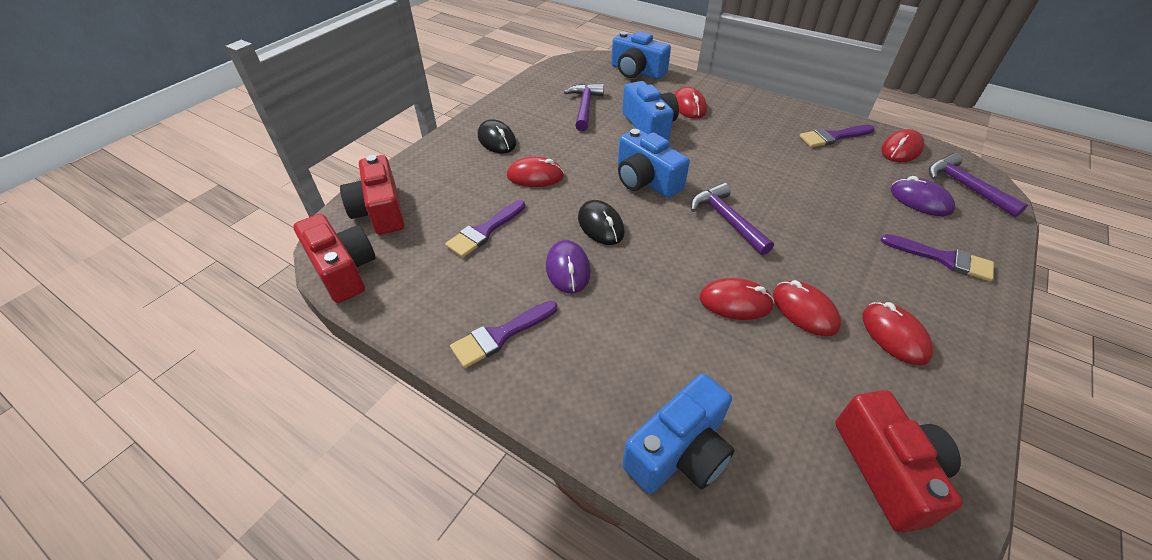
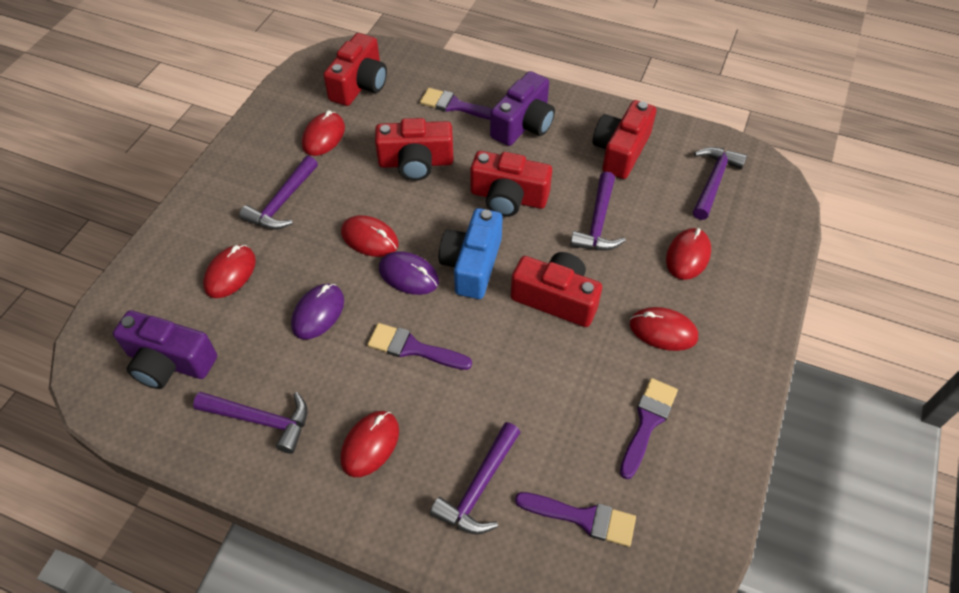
black mouse: [478,119,516,153] [578,200,625,245] = 2 -> none = 0
blue camera: [611,31,671,79] [618,128,690,198] [622,81,679,140] [622,374,735,494] = 4 -> [439,208,503,299] = 1
purple camera: none = 0 -> [113,310,217,389] [490,71,555,146] = 2
purple hammer: [564,84,604,131] [691,183,774,255] [929,153,1028,217] = 3 -> [193,392,307,454] [239,156,318,230] [430,422,521,535] [570,172,626,250] [693,147,747,220] = 5
red camera: [293,214,375,303] [340,155,404,235] [835,390,963,532] = 3 -> [323,33,387,106] [375,118,454,181] [470,151,552,217] [511,252,602,327] [593,100,656,179] = 5

